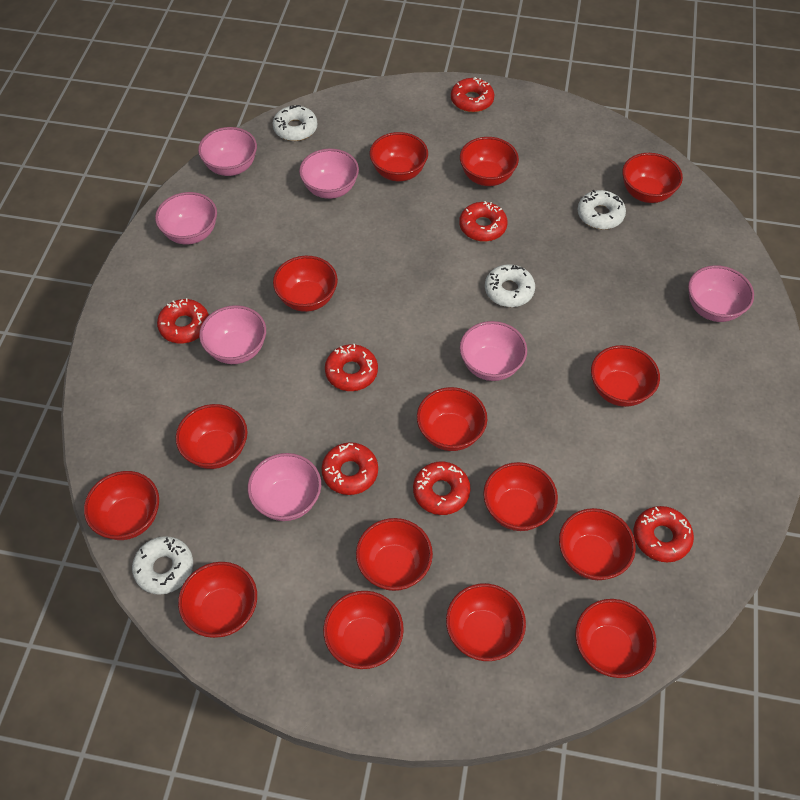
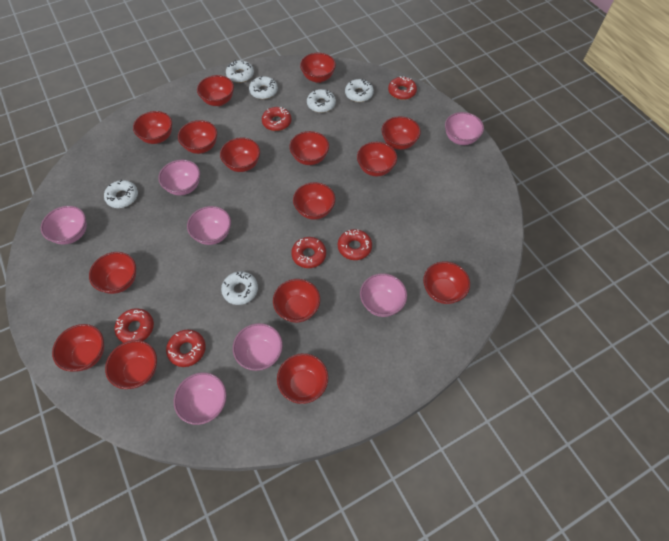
red donut: [157,298,209,343] [321,442,378,495] [325,344,378,391] [413,462,471,515] [451,77,494,112] [459,201,508,242] [633,506,694,562] = 7 -> [114,308,154,343] [166,330,206,367] [262,107,292,131] [291,237,326,268] [338,229,372,260] [388,76,417,100] = 6
white donut: [132,536,193,595] [273,105,317,141] [485,264,535,307] [577,190,626,229] = 4 -> [104,180,138,208] [221,271,258,305] [226,60,254,83] [249,76,278,99] [307,89,336,113] [345,79,374,102] = 6

